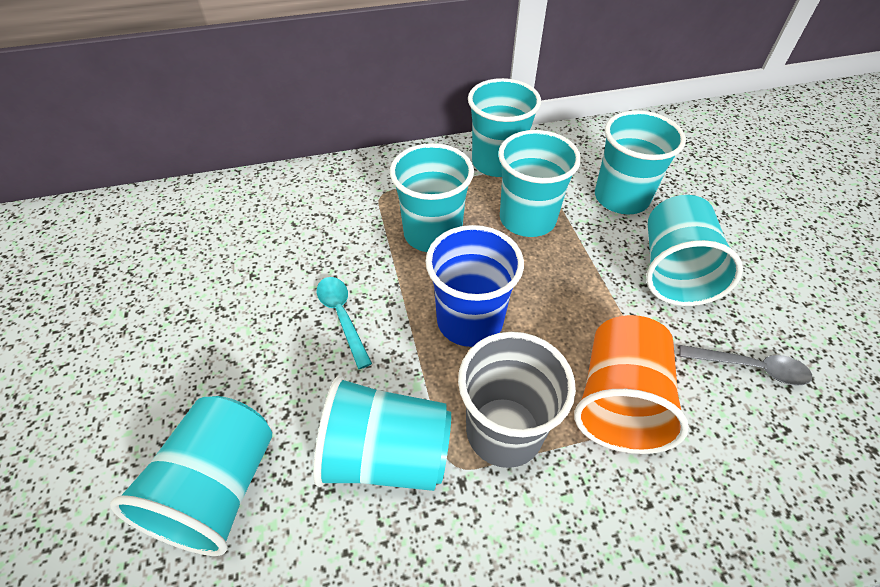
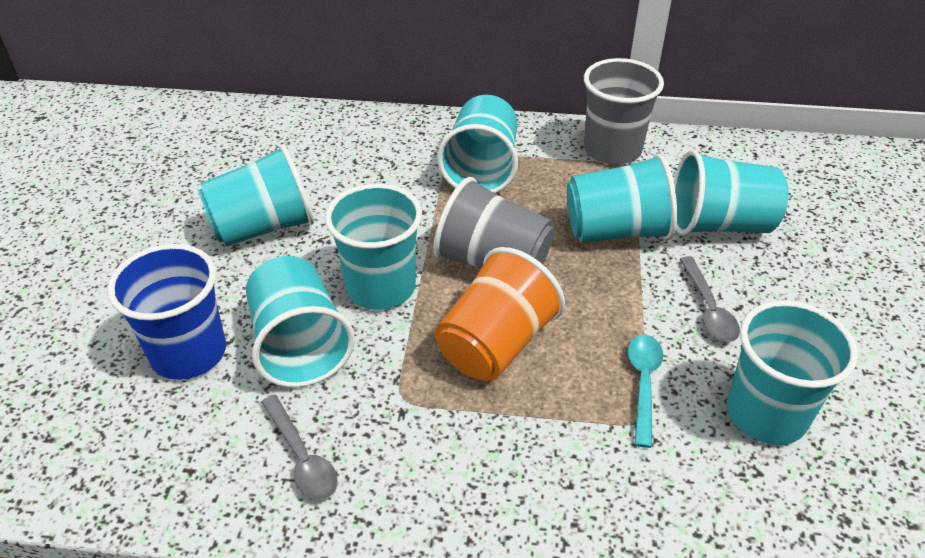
grey cup: [458,332,576,468] = 1 -> [433,177,554,269] [584,58,664,165] = 2
grey spoon: [679,345,812,386] = 1 -> [261,395,338,500] [680,256,740,342] = 2

